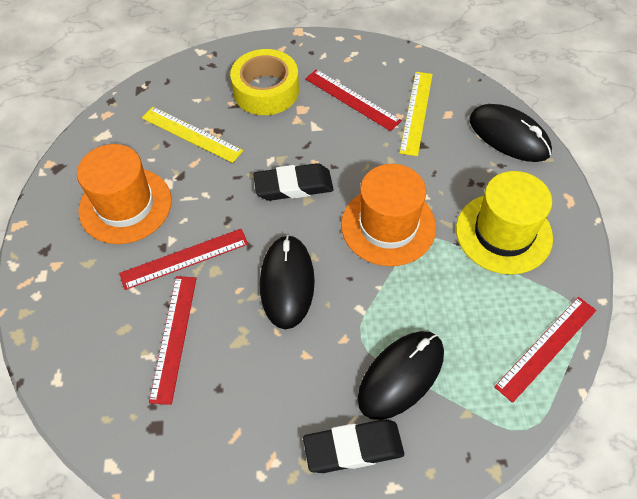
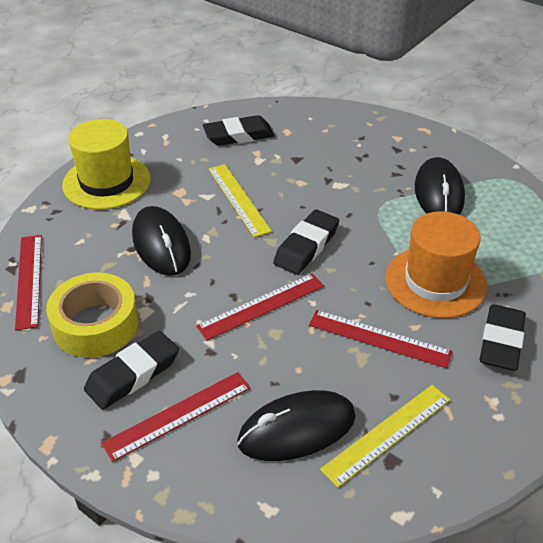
black eraser: [253,163,334,201] [303,419,404,473] = 2 -> [84,331,179,410] [203,115,275,146] [273,210,339,275] [479,304,526,371] = 4
orange hat: [77,144,172,244] [341,164,436,266] = 2 -> [385,211,487,318] = 1

